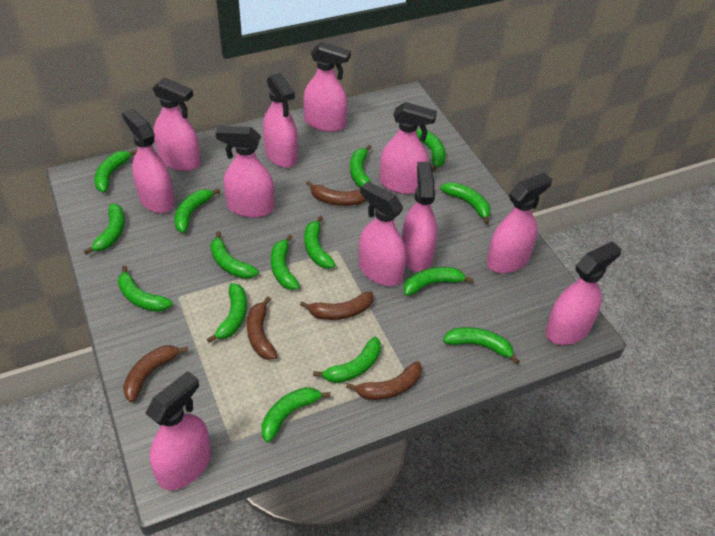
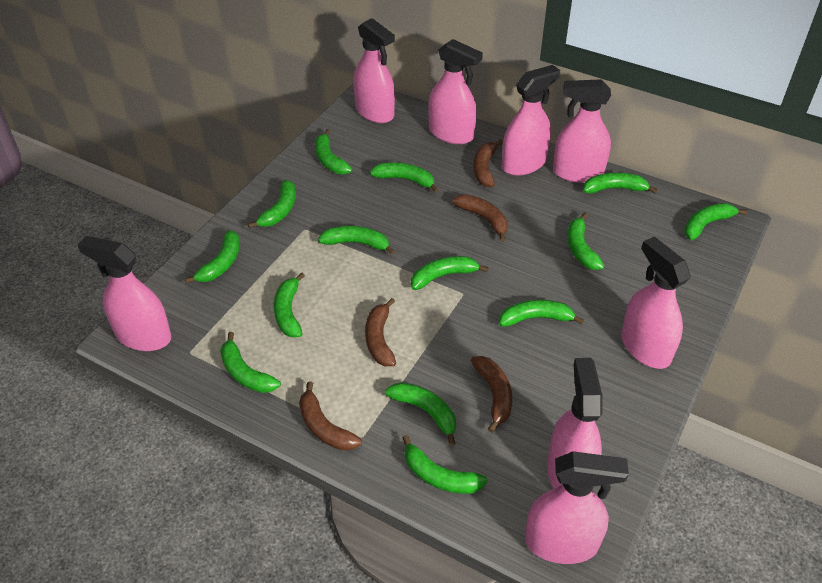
green banana: [84,204,125,254] [94,150,137,192] [118,266,173,312] [174,189,220,233] [207,283,247,343] [210,231,259,279] [261,387,331,442] [271,235,300,290] [304,216,336,269] [313,337,381,383] [350,145,372,187] [404,267,473,296] [417,129,446,172] [441,182,491,224] [443,327,519,364] = 15 -> [185,230,240,284] [220,332,281,393] [248,180,296,229] [273,272,305,337] [315,129,352,174] [318,226,395,255] [370,163,439,193] [385,382,456,446] [402,435,488,494] [411,256,488,290] [499,300,584,327] [567,213,604,270] [583,173,658,194] [684,203,747,241] = 14
pink spray bottle: [122,109,175,213] [145,371,211,490] [152,77,201,171] [216,126,274,218] [263,72,298,168] [303,42,351,132] [359,181,406,286] [380,102,437,194] [402,162,437,272] [487,173,552,273] [546,241,621,345] = 11 -> [78,236,171,351] [353,18,395,123] [428,39,483,144] [502,65,560,176] [525,451,629,564] [547,358,603,488] [553,79,611,183] [621,236,691,369] = 8

